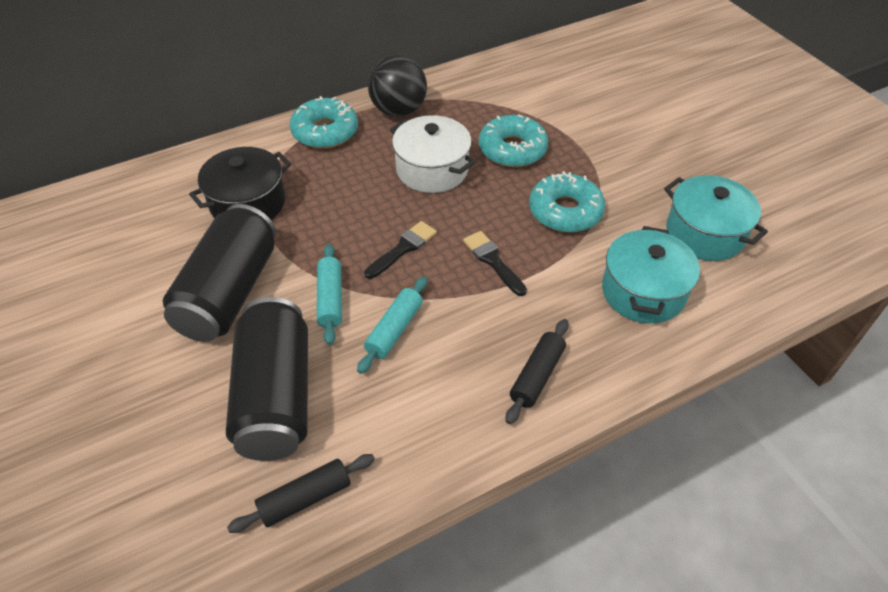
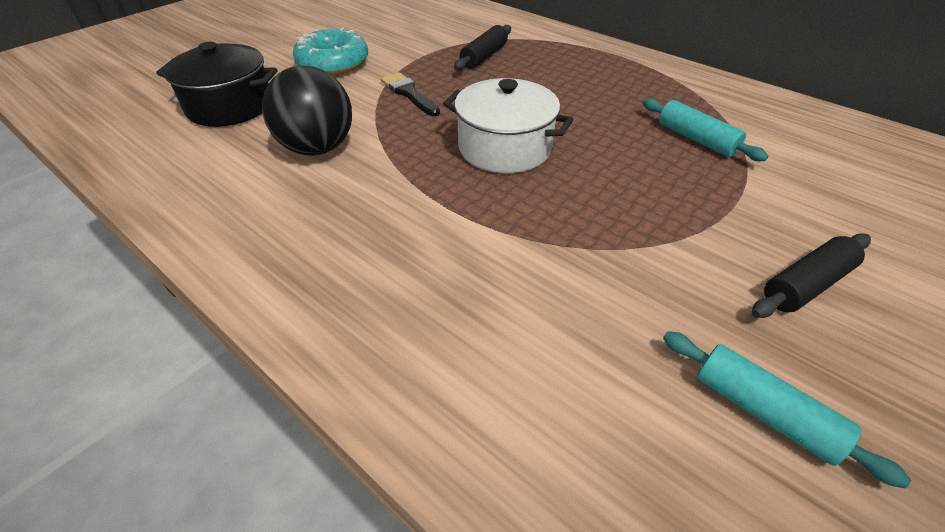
black brush: [364,221,437,279] [463,231,527,296] = 2 -> [381,72,440,116] = 1
black can: [163,204,276,342] [226,297,308,461] = 2 -> none = 0
turquoise donut: [290,96,358,149] [479,114,548,167] [529,171,605,232] = 3 -> [293,28,368,75] = 1
turquoise pot: [602,226,700,323] [664,175,768,261] = 2 -> none = 0

